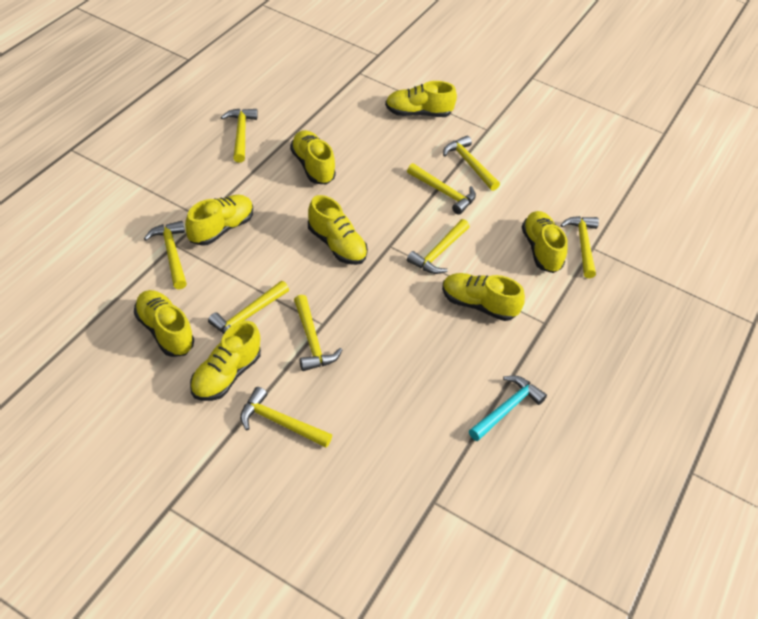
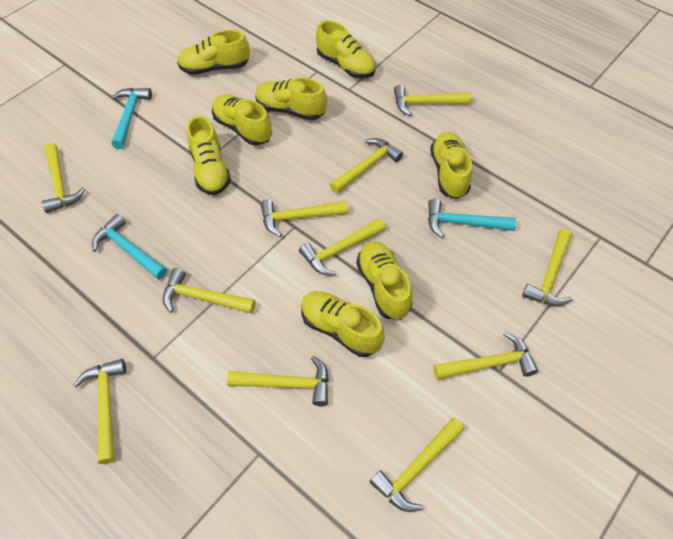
turquoise hammer: [469,376,547,441] = 1 -> [92,214,167,280] [111,88,152,149] [428,199,516,238] = 3
yellow hammer: [144,221,187,289] [208,281,289,334] [221,109,257,163] [240,387,332,448] [294,295,342,371] [407,163,476,215] [407,219,470,274] [443,136,500,191] [561,216,599,278] = 9 -> [42,143,85,213] [74,359,126,464] [163,268,256,314] [227,356,329,406] [261,199,348,237] [299,218,386,275] [330,138,403,194] [370,418,465,512] [394,85,472,116] [434,331,538,380] [522,229,573,306] = 11

